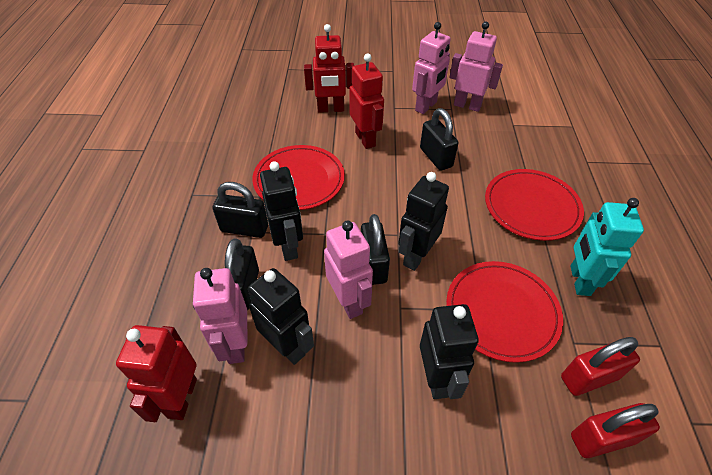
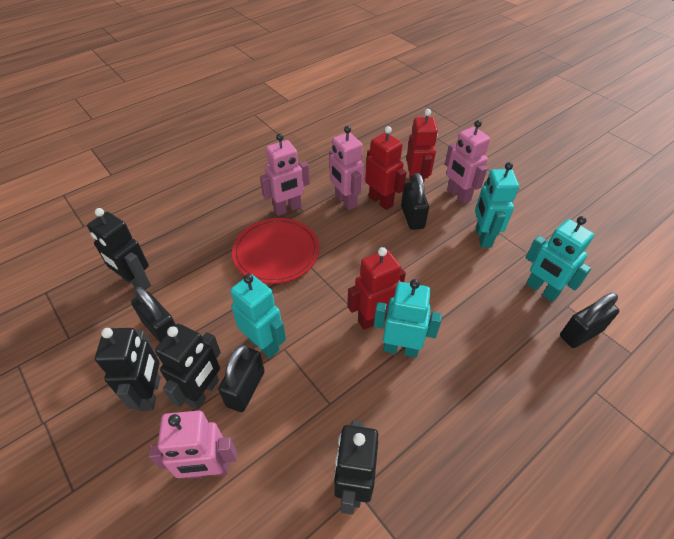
red padlock: [561,337,640,396] [571,403,660,458] = 2 -> none = 0
red plate: [252,145,345,210] [446,261,563,363] [485,169,584,241] = 3 -> [232,218,319,284] = 1
turquoise robot: [570,198,644,296] = 1 -> [230,274,286,358] [374,279,442,358] [475,162,519,248] [526,216,594,302] = 4

